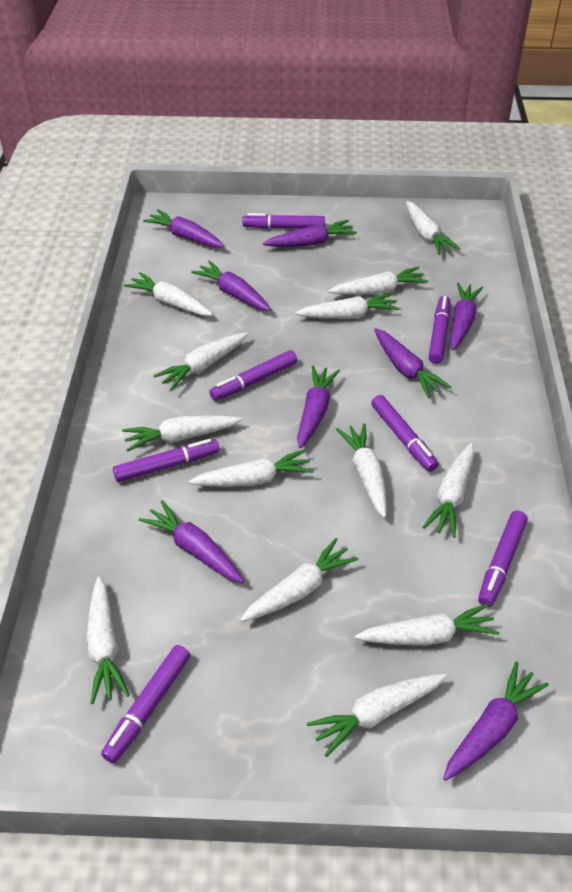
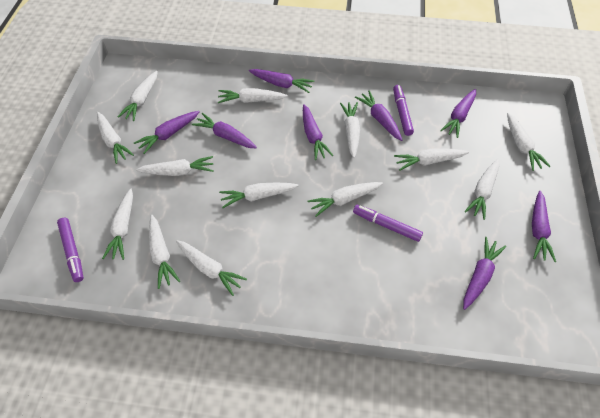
purple marker: [101,645,190,763] [113,439,220,482] [209,350,297,401] [242,213,325,229] [371,395,439,472] [429,296,450,364] [478,511,528,607] = 7 -> [57,218,84,282] [353,205,423,242] [393,85,414,136] = 3

